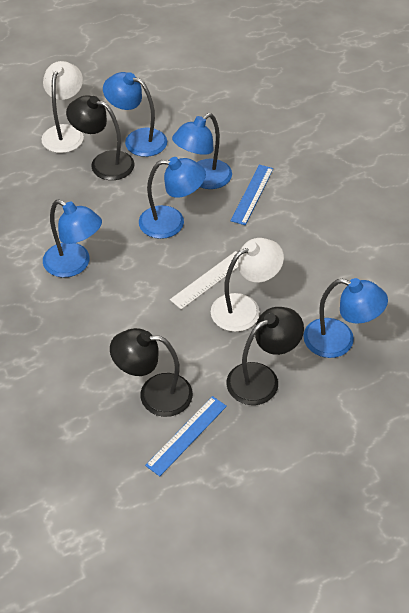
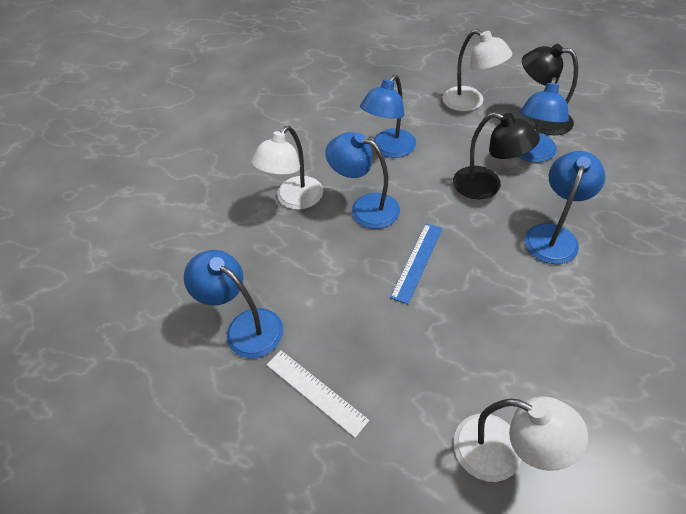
black lamp: [66,95,135,180] [110,328,193,417] [226,307,304,405] = 3 -> [453,112,540,199] [522,44,578,135] = 2
blue ruler: [145,396,227,476] [231,165,273,225] = 2 -> [390,223,442,304] = 1
white lamp: [41,61,84,153] [211,238,284,332] = 2 -> [251,126,323,210] [443,29,512,112] [453,396,588,482] = 3

